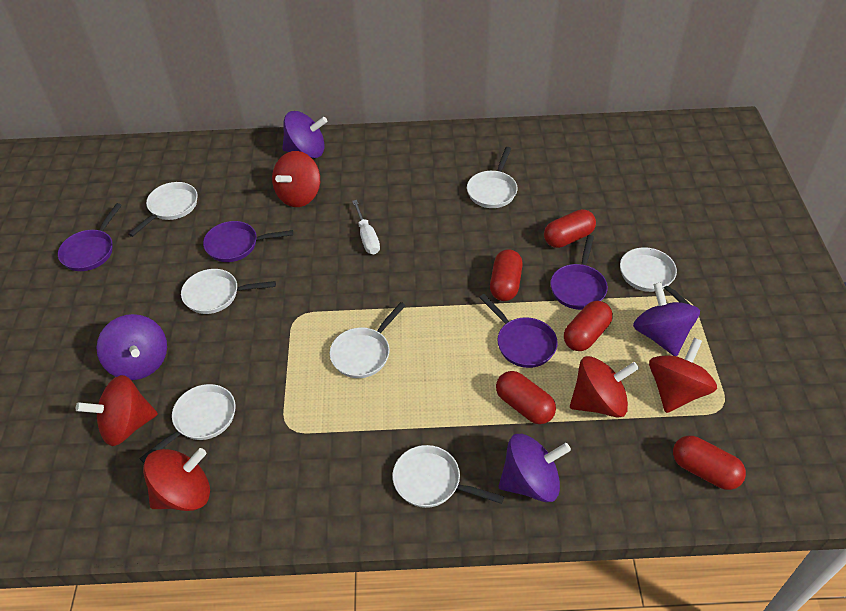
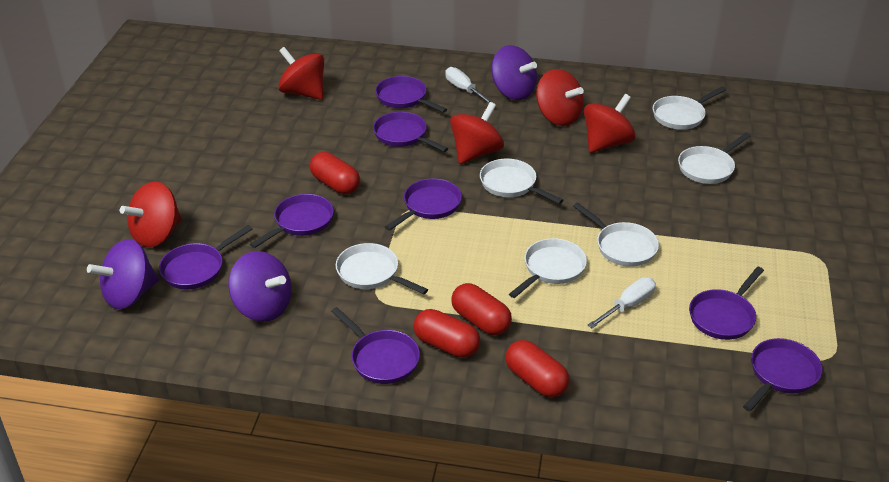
purple pan: [58,203,122,271] [203,221,293,262] [479,294,558,368] [550,235,608,310] = 4 -> [159,225,252,289] [250,194,334,248] [331,307,420,384] [373,112,448,152] [375,76,447,113] [385,178,462,231] [689,267,764,340] [743,338,822,411] = 8
purple spinning top: [97,314,167,380] [282,111,327,158] [499,434,571,502] [633,282,700,356] = 4 -> [87,239,159,309] [228,251,292,322] [491,45,537,100] = 3
red capsule: [490,249,523,301] [496,371,556,424] [544,209,596,248] [564,301,613,351] [673,436,746,490] = 5 -> [310,152,360,194] [414,309,480,358] [451,283,512,335] [506,340,569,398] = 4
white pan: [128,182,198,237] [139,384,236,463] [181,269,276,314] [330,302,406,378] [392,445,504,508] [467,147,517,208] [620,247,691,305] = 7 -> [336,243,428,294] [480,159,563,204] [509,238,587,298] [573,203,659,267] [653,86,726,130] [678,133,751,184] = 6
white screwdriver: [352,200,380,254] = 1 -> [445,67,494,104] [588,277,656,328] = 2

